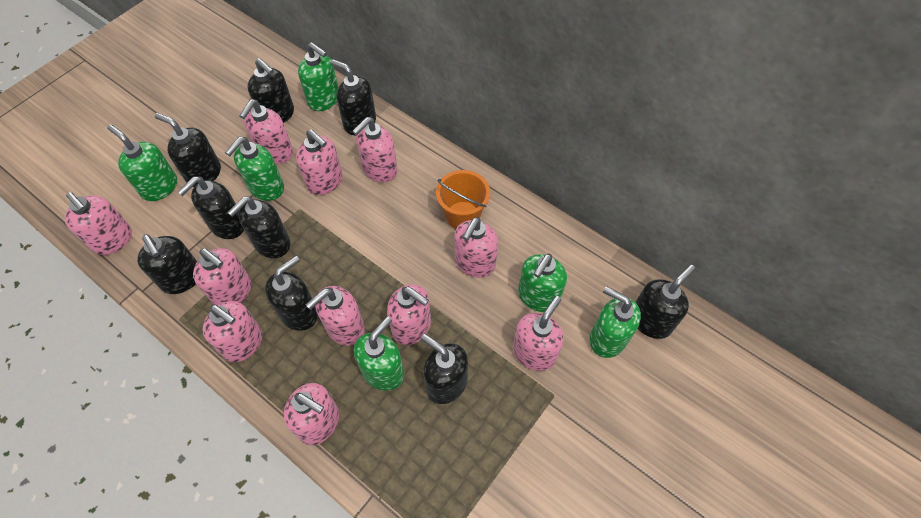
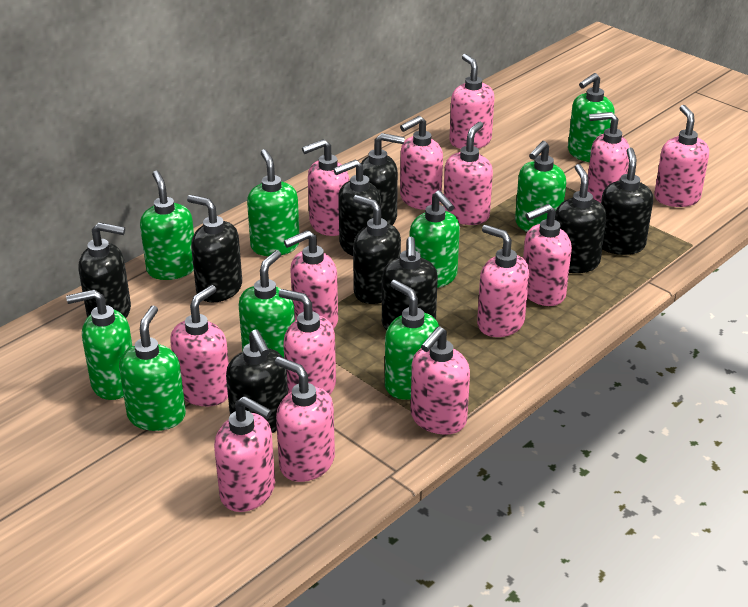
green soap dispenser: [107,125,177,201] [225,137,284,201] [298,42,339,111] [354,316,404,391] [518,253,567,312] [590,286,641,358] = 6 -> [66,289,132,400] [119,305,186,431] [140,170,194,280] [239,250,295,358] [247,149,299,256] [385,280,439,400] [409,190,460,288] [515,141,566,232] [568,73,615,162] = 9
orange bucket: [436,170,490,229] = 1 -> none = 0
pink soap dispenser: [65,192,132,255] [193,248,252,305] [203,301,262,362] [239,99,293,164] [284,383,339,445] [296,129,343,195] [305,286,365,346] [352,117,398,182] [387,284,431,345] [454,217,498,277] [513,296,564,371] = 11 -> [170,285,229,406] [214,396,275,512] [275,357,335,482] [279,289,336,395] [284,230,338,328] [302,139,349,236] [400,116,443,210] [411,326,470,435] [443,122,493,225] [449,54,494,149] [477,225,529,337] [523,204,572,306] [588,112,630,203] [654,105,709,207] = 14

